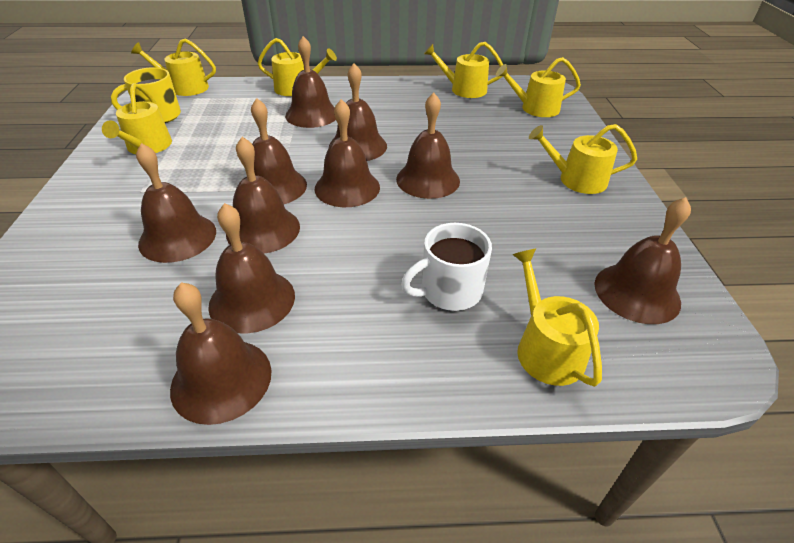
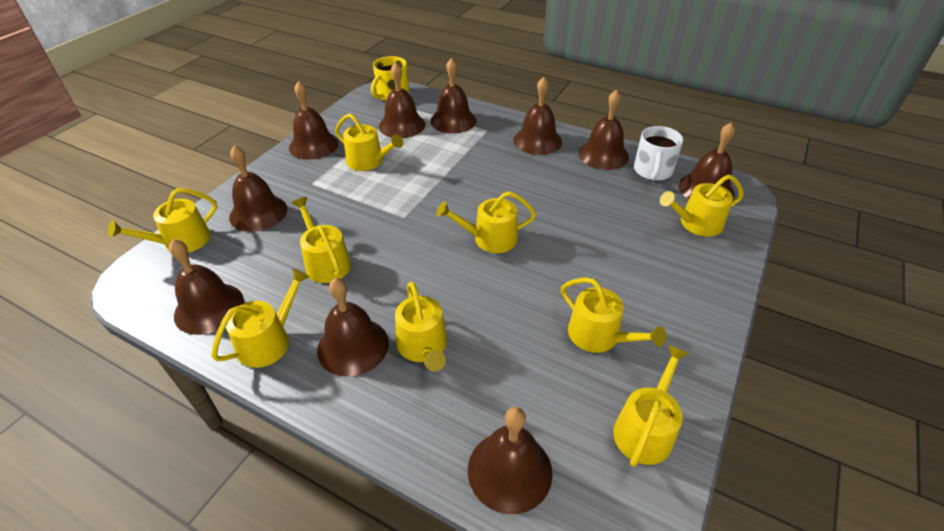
yellow watering can: [102,83,172,154] [131,39,216,96] [258,38,337,96] [424,42,503,98] [496,57,581,117] [512,249,602,387] [529,124,637,194] = 7 -> [108,188,217,253] [211,269,309,368] [292,197,351,283] [335,114,403,171] [395,282,447,372] [436,191,536,253] [561,277,666,353] [613,345,689,467] [660,175,744,237] = 9

